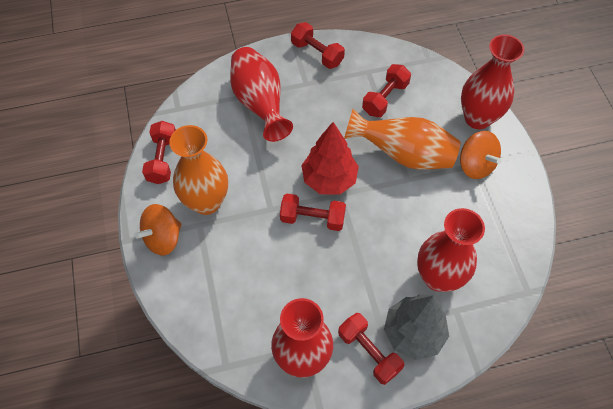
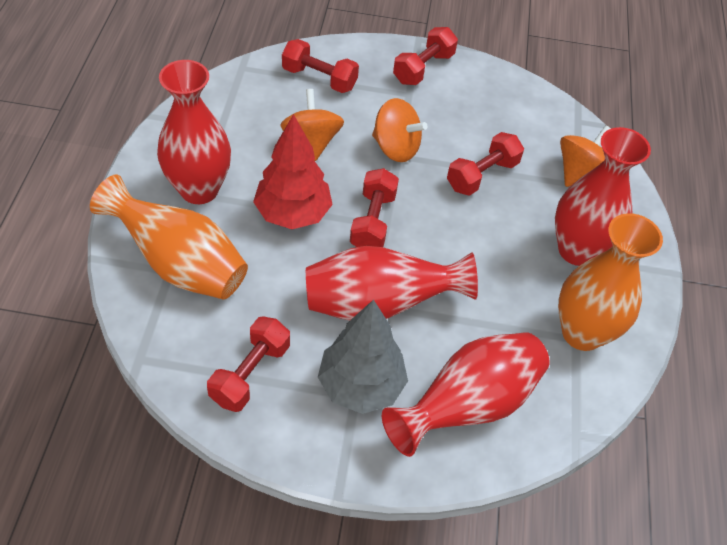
orange spinning top: [134,204,181,255] [460,131,501,179] = 2 -> [280,89,344,161] [372,98,427,162] [560,125,611,187] = 3

